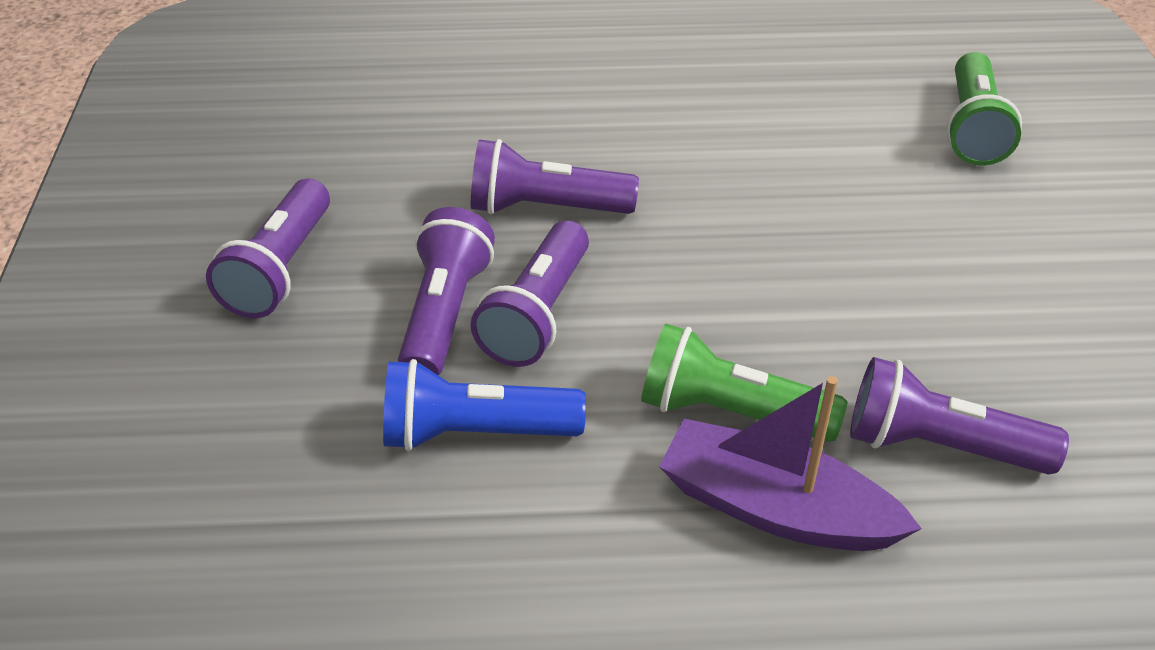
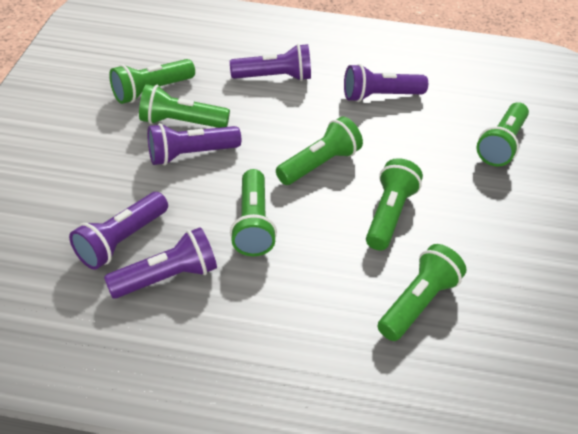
blue flashlight: [383,359,586,451] = 1 -> none = 0
green flashlight: [641,323,847,442] [946,52,1022,165] = 2 -> [109,59,195,104] [139,84,230,128] [230,169,277,256] [276,116,363,185] [366,158,423,250] [378,244,467,341] [477,102,529,167] = 7
purple boat: [659,376,922,551] = 1 -> none = 0

